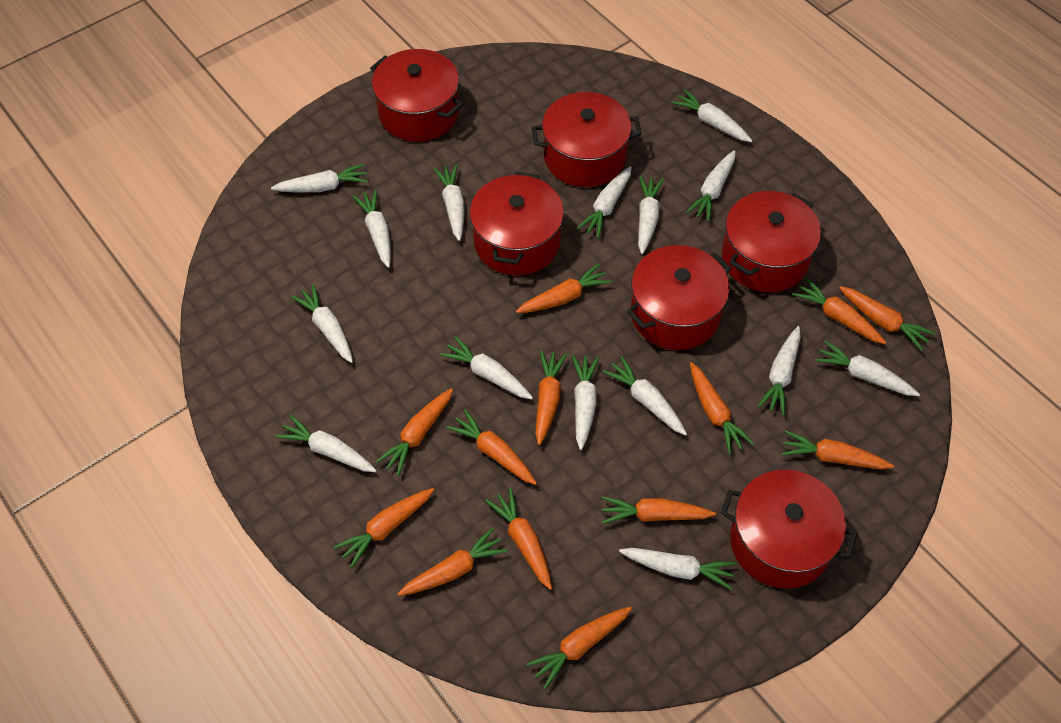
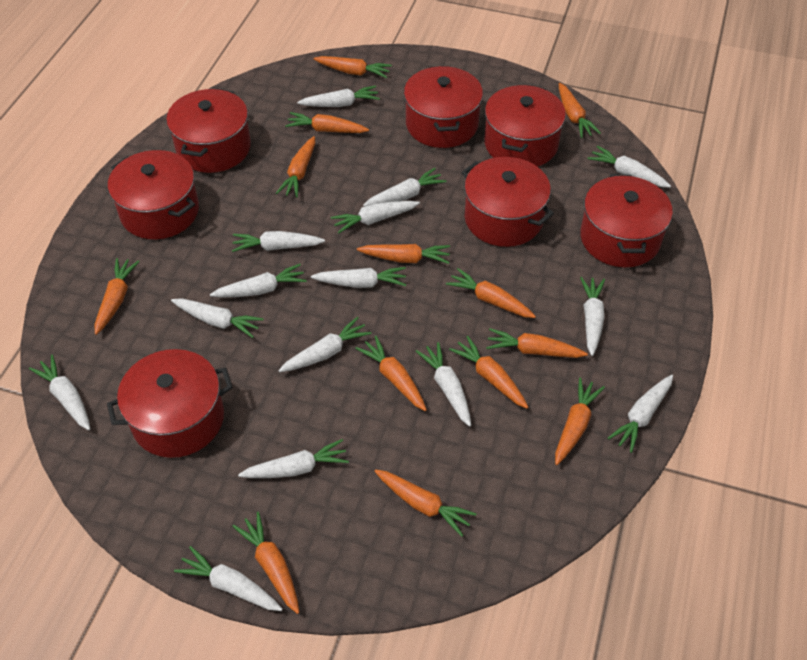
red pot: [370,49,463,142] [470,172,564,276] [531,92,642,187] [626,245,732,350] [721,470,857,589] [722,191,821,292] = 6 -> [107,349,233,458] [108,150,199,239] [166,88,251,173] [404,66,483,148] [462,157,554,247] [484,85,566,167] [580,175,673,267] = 7

